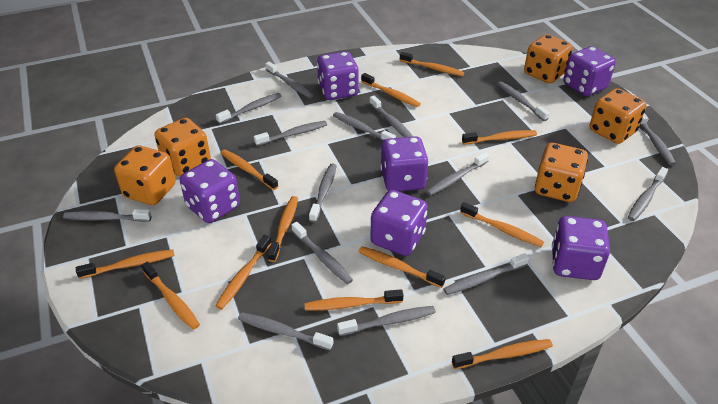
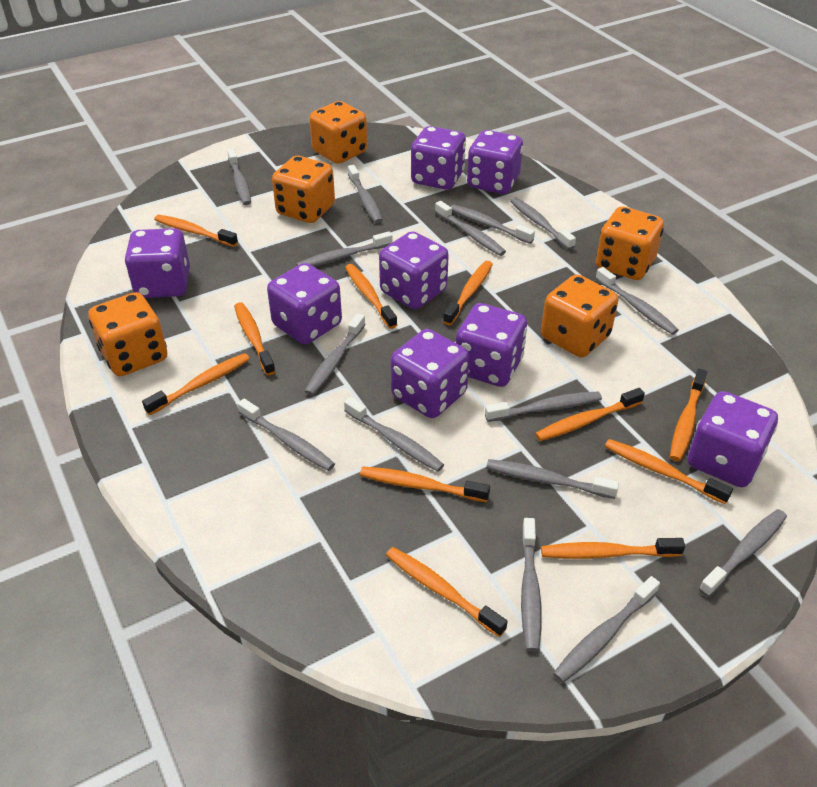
orange toothbrush: [76,249,174,279] [142,262,200,330] [215,235,271,309] [221,150,278,190] [267,196,298,262] [305,289,403,311] [358,246,446,288] [361,73,421,107] [400,52,464,76] [452,339,553,369] [460,202,544,247] [462,130,537,144] = 12 -> [142,353,250,415] [154,215,238,247] [234,302,276,375] [345,264,397,329] [360,466,490,502] [386,547,508,637] [443,261,493,325] [535,388,645,441] [541,538,685,559] [605,439,733,504] [670,369,707,461] = 11
purple dice: [180,159,240,223] [317,51,359,100] [370,190,428,256] [380,136,429,191] [552,216,610,280] [563,46,616,96] = 6 -> [125,228,190,298] [267,263,342,344] [379,231,449,309] [391,329,469,418] [411,126,466,190] [456,303,527,387] [467,130,523,194] [688,391,778,487] = 8

